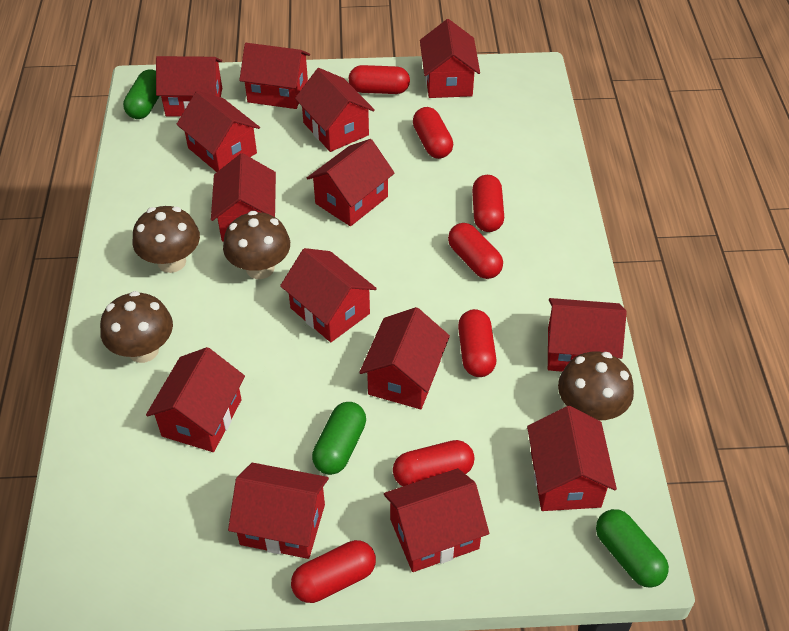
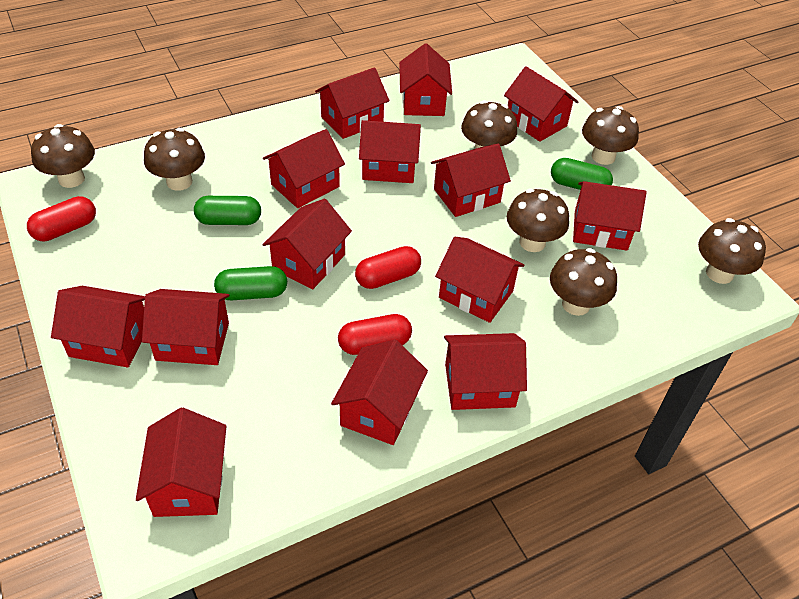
brown mushroom: [100,291,173,363] [133,206,200,273] [223,211,290,279] [558,352,634,421] = 4 -> [31,124,95,188] [144,128,205,191] [461,100,517,149] [507,188,569,252] [550,248,617,316] [582,106,639,165] [698,218,766,284] = 7
red capsule: [291,540,376,603] [349,65,410,94] [393,440,475,486] [413,107,453,159] [448,223,503,279] [458,309,496,377] [472,175,504,232] = 7 -> [27,196,96,241] [338,314,412,355] [355,246,421,289] = 3

